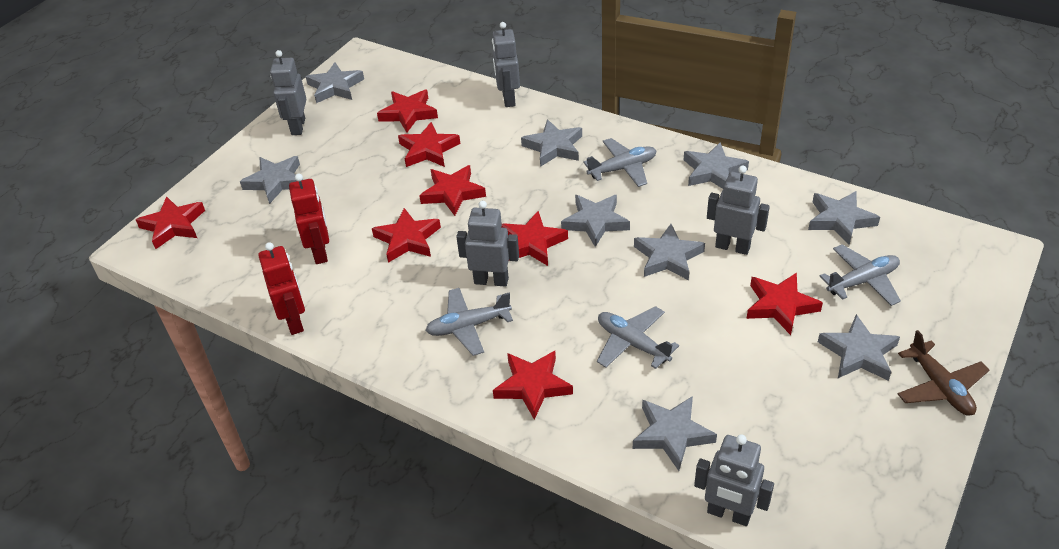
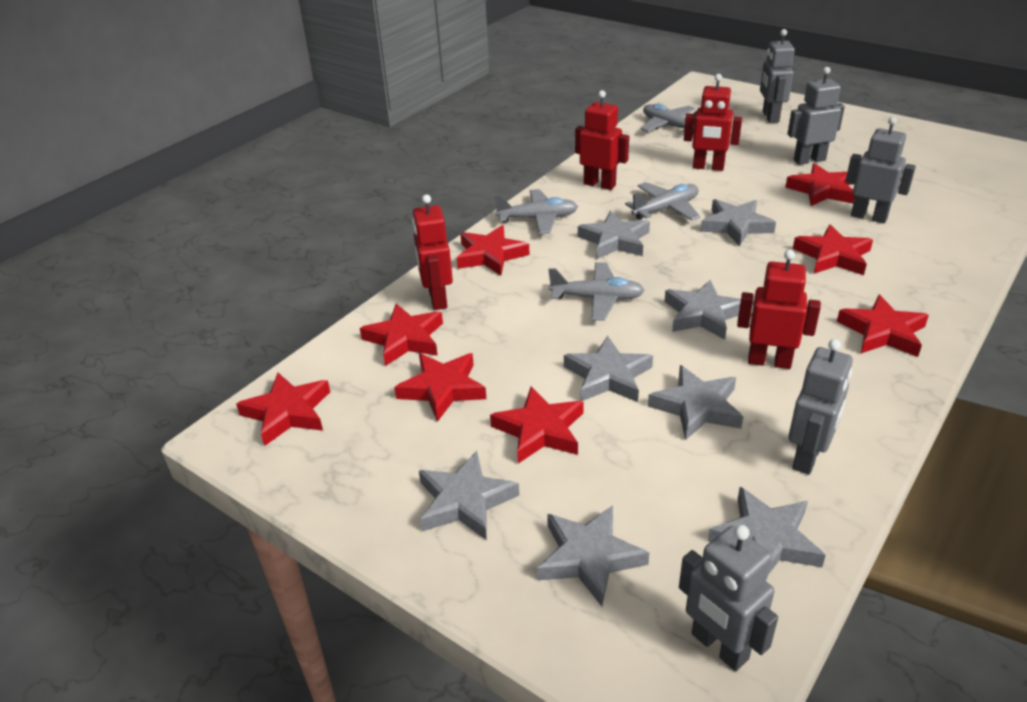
brown plane: [898,330,989,416] = 1 -> none = 0
grey star: [240,156,303,204] [306,62,364,103] [521,119,582,167] [561,195,630,247] [633,396,717,471] [634,224,705,280] [684,142,749,189] [808,191,880,245] [818,314,900,381] = 9 -> [419,451,519,540] [537,505,649,606] [564,336,653,402] [578,211,650,259] [648,365,743,440] [664,280,741,340] [700,199,776,246] [708,487,826,575] = 8
red robot: [258,242,305,335] [289,174,329,264] = 2 -> [412,195,453,310] [575,90,629,190] [684,74,742,171] [737,250,821,369] = 4

